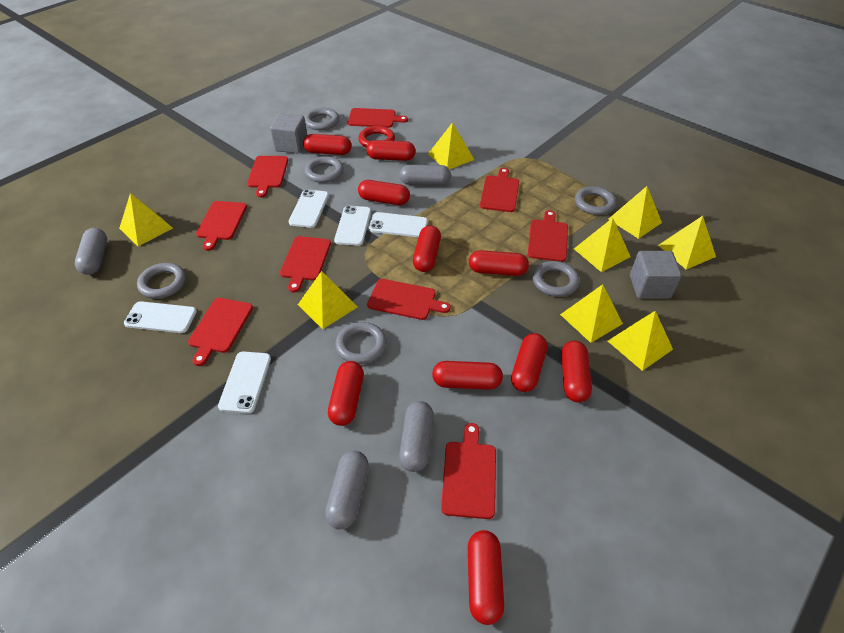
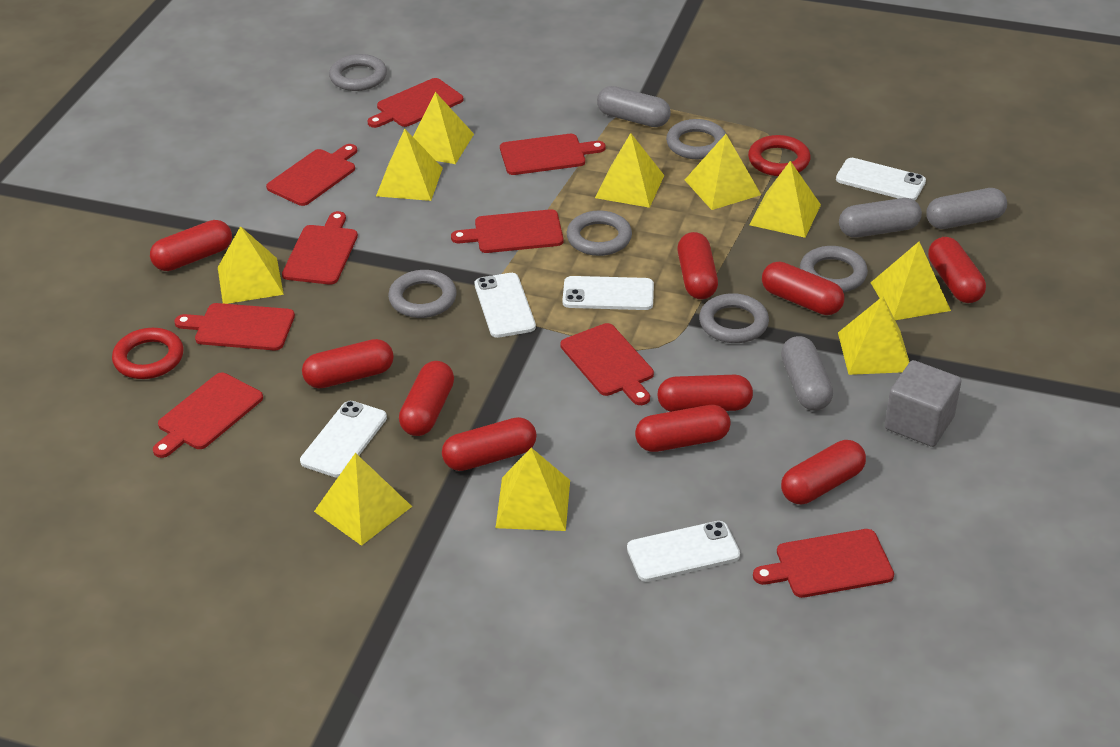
grey cube: [270,113,307,154] [630,251,682,299] = 2 -> [885,360,961,447] = 1
red ring: [358,126,395,148] = 1 -> [112,328,184,379] [748,135,811,176] = 2
yellow pyramid: [119,193,173,246] [298,271,358,329] [428,122,474,170] [560,284,623,343] [574,218,631,272] [608,186,662,239] [608,311,673,371] [658,216,716,270] = 8 -> [218,226,284,304] [314,453,412,546] [376,129,443,201] [413,92,474,164] [496,448,570,531] [595,133,664,208] [685,134,761,210] [749,161,821,238] [838,296,909,375] [870,242,951,320] = 10

